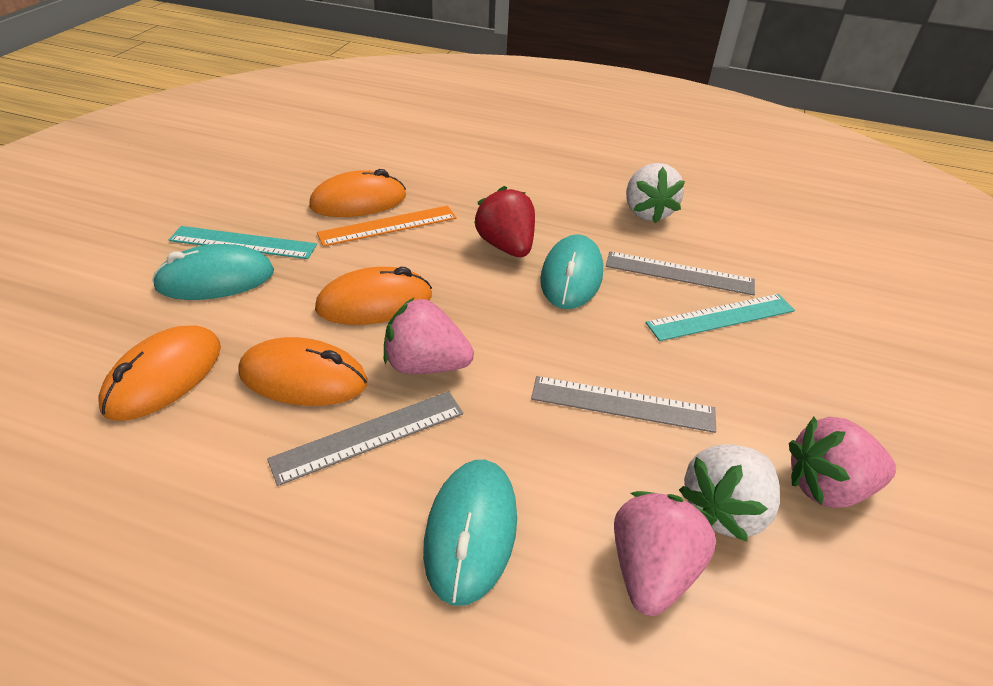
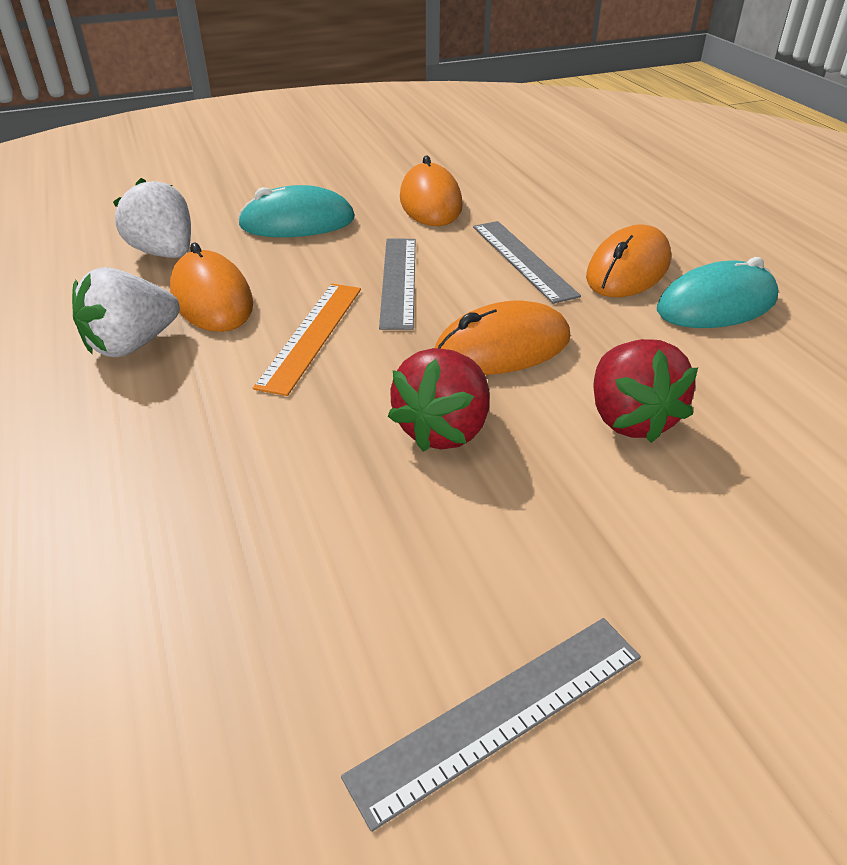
pink strawberry: [384,298,474,374] [614,491,716,616] [789,417,896,508] = 3 -> none = 0
red strawberry: [474,186,535,257] = 1 -> [388,348,489,452] [594,339,698,443] = 2
turquoise mouse: [152,244,274,300] [423,460,517,606] [540,234,603,309] = 3 -> [238,185,355,237] [657,257,778,328] = 2
turquoise ruler: [169,226,317,259] [646,294,795,341] = 2 -> none = 0

